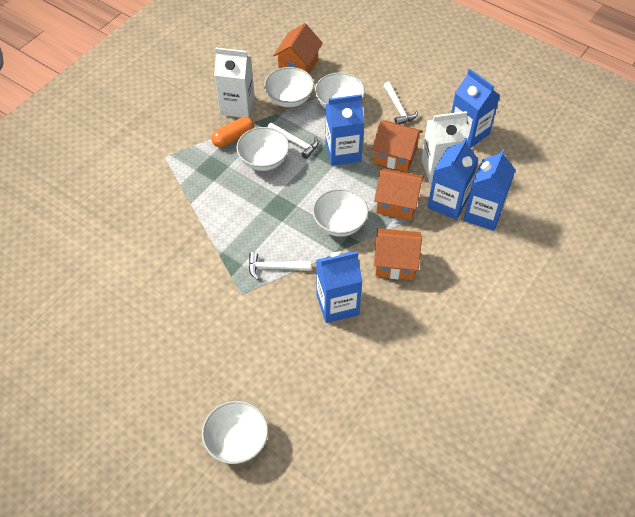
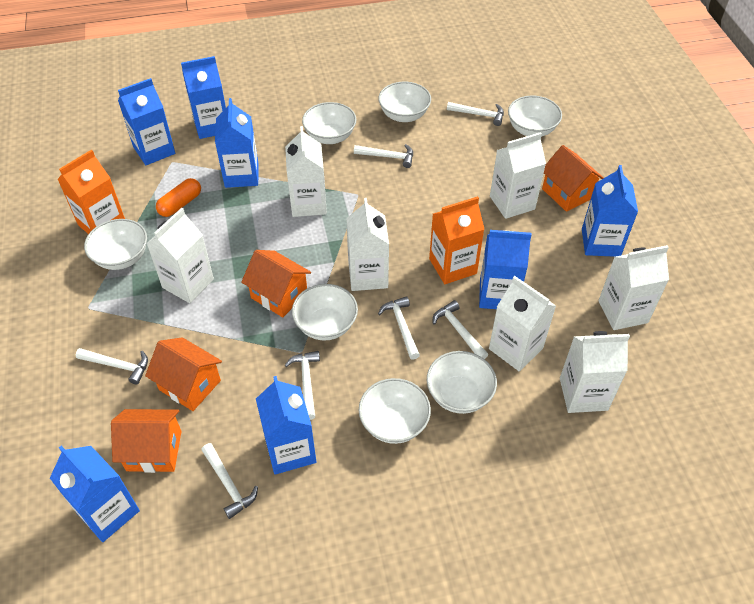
blue carton: [316,251,362,323] [325,94,364,166] [427,138,479,220] [451,69,500,148] [463,149,515,231] = 5 -> [50,446,140,542] [118,78,175,165] [181,56,226,139] [215,98,258,188] [256,376,316,474] [479,230,532,309] [582,165,638,257] = 7
orange carton: none = 0 -> [57,150,125,234] [429,196,484,284] = 2
white bowl: [202,401,268,464] [236,127,289,171] [264,67,314,107] [313,189,368,237] [315,72,365,109] = 5 -> [84,219,147,270] [292,284,358,341] [302,102,356,144] [359,378,431,444] [378,82,431,122] [427,351,497,414] [508,96,562,137] = 7
white carton: [214,48,255,118] [421,111,468,182] = 2 -> [146,208,214,303] [285,126,327,217] [346,198,389,291] [489,276,556,372] [490,132,546,219] [560,331,630,413] [598,245,669,330] = 7
white hammer: [249,252,311,280] [268,123,318,159] [383,82,418,124] = 3 -> [76,348,148,385] [201,443,258,519] [285,351,320,420] [354,144,413,168] [378,296,420,360] [433,300,488,359] [447,102,504,126] = 7

